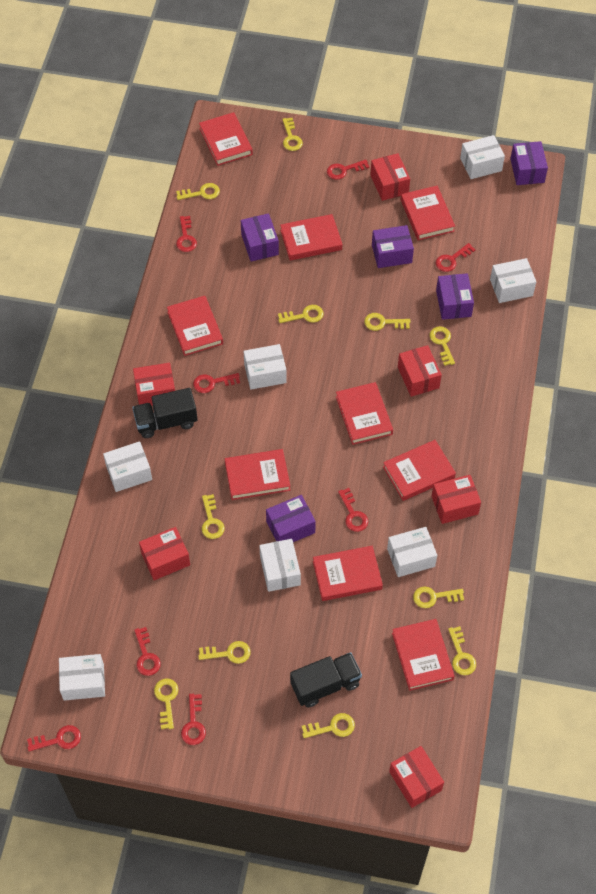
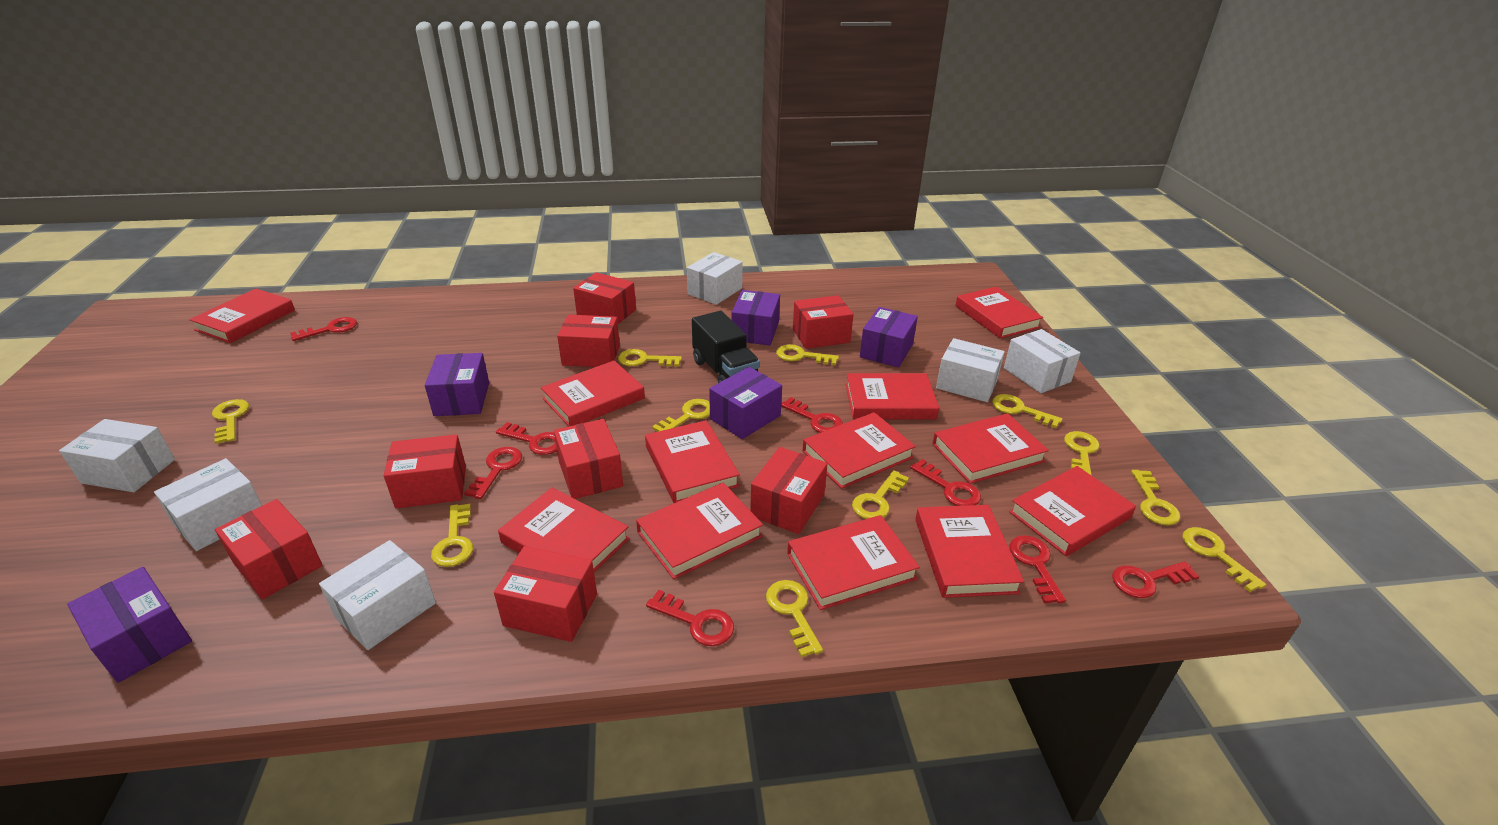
black truck: [132,388,198,438] [290,652,362,707] = 2 -> [692,311,760,383] = 1
red book: [167,296,223,356] [199,112,253,166] [225,449,290,500] [280,214,342,261] [313,546,383,601] [336,382,393,445] [383,440,456,501] [392,619,455,691] [401,186,455,240] = 9 -> [189,288,295,343] [498,488,630,572] [541,360,645,426] [636,483,763,579] [645,420,740,503] [787,515,920,610] [803,412,916,489] [845,373,939,419] [915,505,1024,598] [932,413,1049,484] [955,287,1043,338] [1009,466,1136,556] = 12
red box: [133,363,175,406] [139,527,190,580] [370,153,410,201] [389,746,444,808] [398,345,442,397] [431,475,481,524] = 6 -> [215,499,323,600] [384,434,466,509] [494,546,597,642] [554,419,623,499] [557,315,620,367] [573,272,636,324] [750,447,828,534] [793,295,854,349] = 8
white box: [59,654,105,701] [103,441,152,492] [244,344,287,390] [259,539,301,592] [387,527,437,577] [460,135,505,179] [490,258,536,303] = 7 -> [59,419,175,492] [154,458,262,551] [319,540,436,650] [687,252,743,305] [936,338,1005,402] [1004,329,1080,393] = 6

